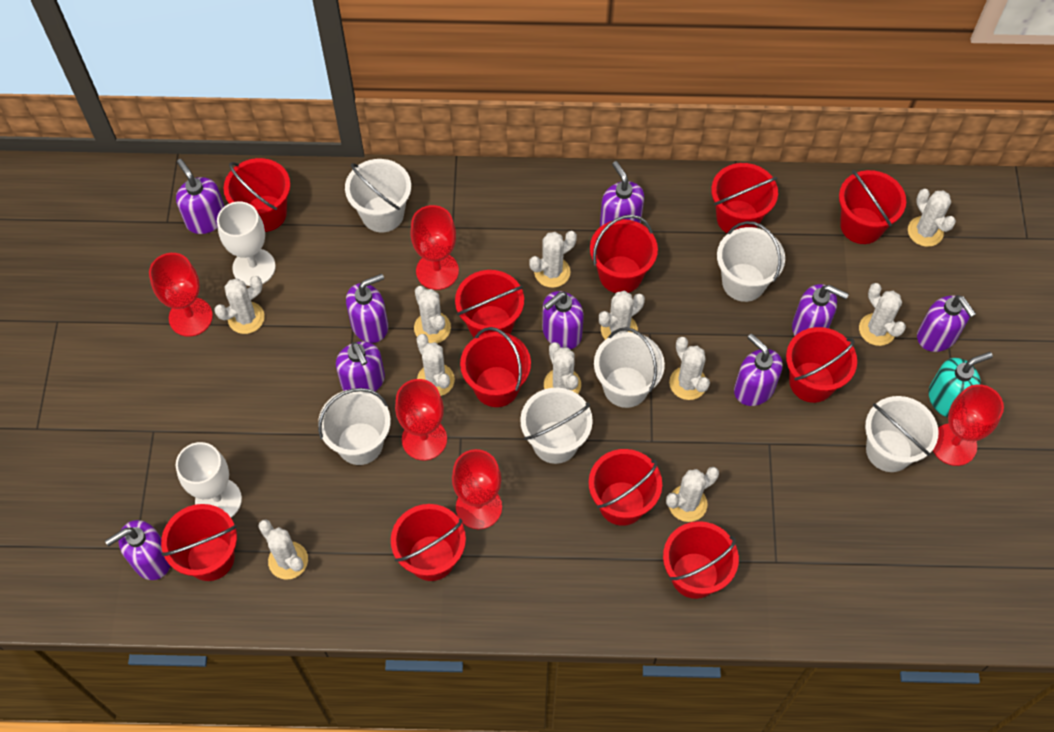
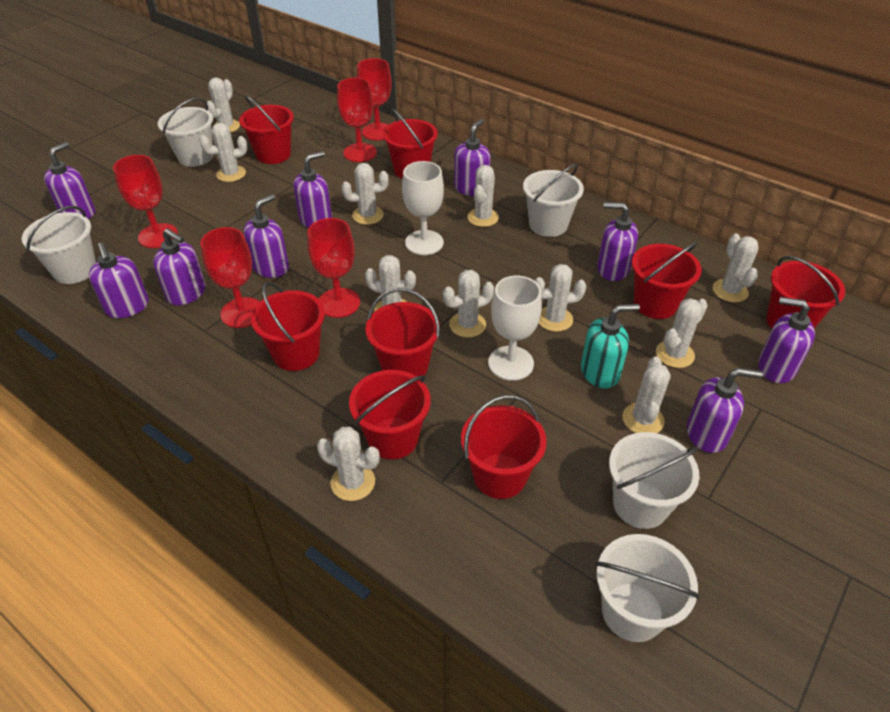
red bucket: [161,504,237,581] [224,158,291,232] [391,504,466,581] [455,270,524,337] [460,327,531,407] [589,449,662,526] [590,215,658,293] [663,521,739,599] [711,163,778,233] [786,327,857,403] [839,170,906,244] = 11 -> [239,95,294,164] [251,282,325,371] [349,370,431,459] [365,288,440,376] [383,108,438,179] [461,395,547,499] [632,242,702,319] [766,256,845,328] = 8
white bucket: [318,388,391,465] [345,159,411,232] [520,388,593,464] [594,327,665,408] [717,221,785,302] [865,396,938,472] = 6 -> [22,206,96,284] [158,97,213,167] [523,164,584,237] [596,534,700,642] [609,432,699,529] = 5

